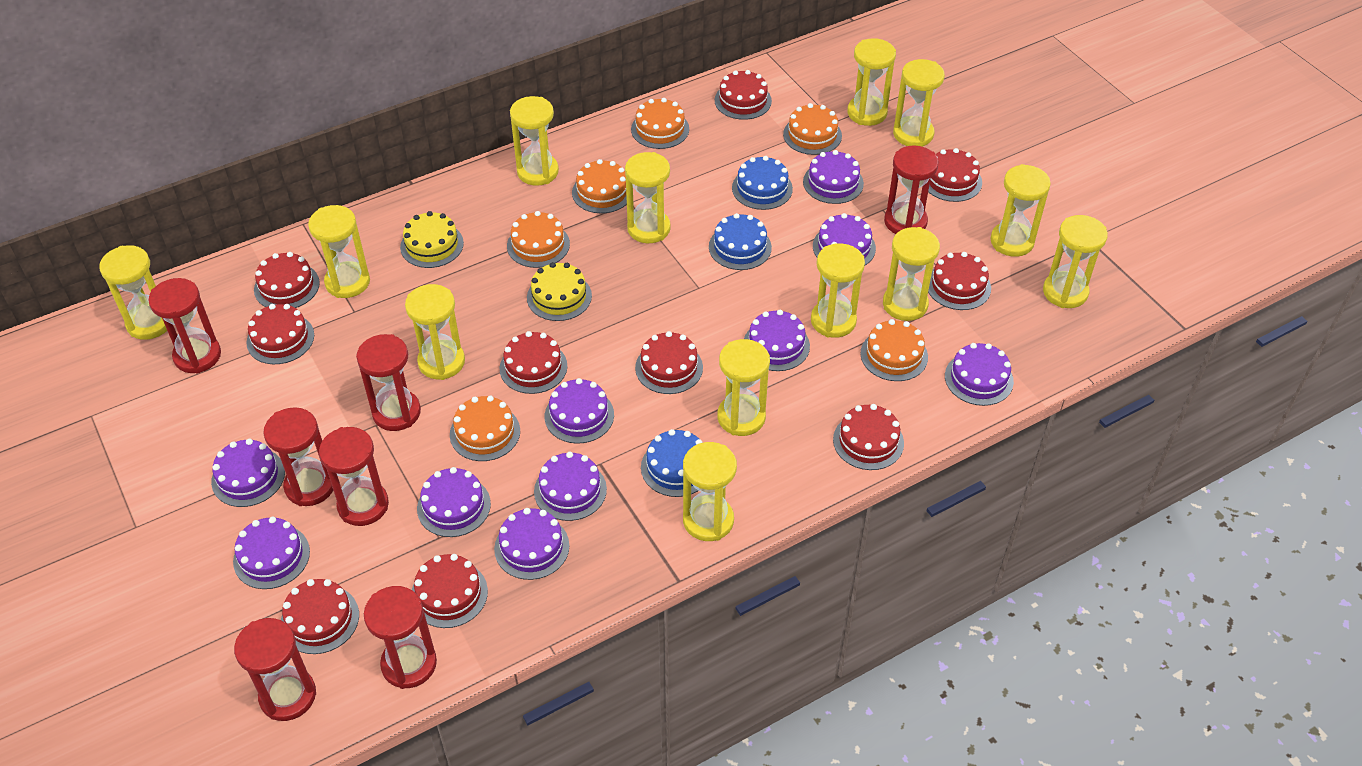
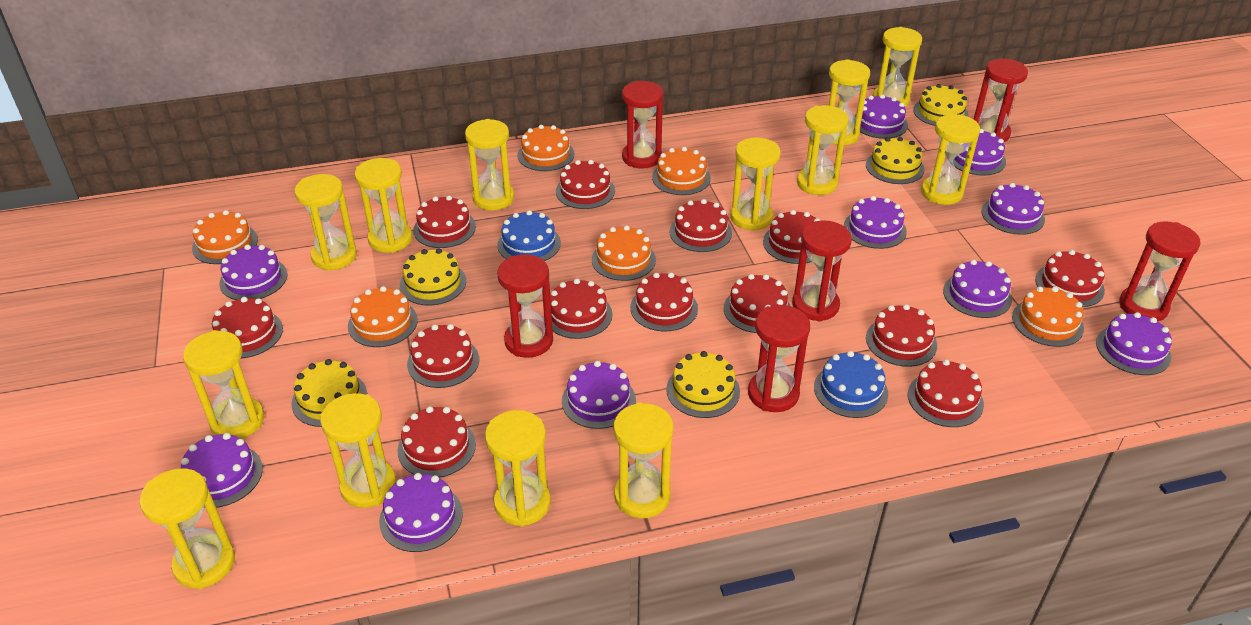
blue cake: [641,429,703,497] [709,213,772,270] [732,156,793,210] = 3 -> [497,210,561,261] [814,351,888,418] = 2
red cake: [246,304,314,364] [254,252,320,308] [281,579,359,654] [412,554,488,628] [500,331,567,394] [635,331,703,394] [715,70,772,120] [833,404,904,470] [928,148,982,202] [928,252,991,310] = 10 -> [212,297,283,358] [397,406,476,478] [407,324,479,388] [413,196,476,248] [550,279,613,339] [556,160,615,209] [630,272,698,331] [669,199,732,252] [724,274,790,333] [763,210,820,264] [866,304,937,367] [908,359,984,427] [1035,250,1105,307] = 13
red hourglass: [148,278,221,374] [234,618,316,721] [263,407,333,506] [319,427,389,526] [356,334,421,431] [364,586,437,689] [884,145,938,234] = 7 -> [497,254,553,358] [622,81,664,169] [748,305,810,412] [792,220,852,322] [973,59,1028,142] [1119,221,1200,321] = 6
yellow cake: [400,211,464,268] [527,262,592,321] = 2 -> [291,359,367,427] [400,248,466,306] [666,351,740,418] [866,137,925,184] [913,84,969,126] = 5

